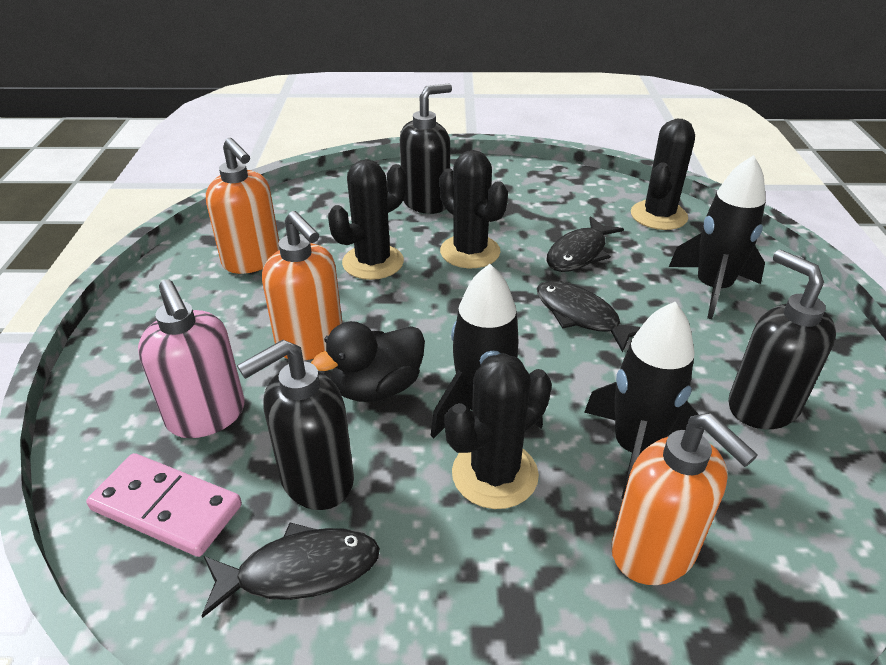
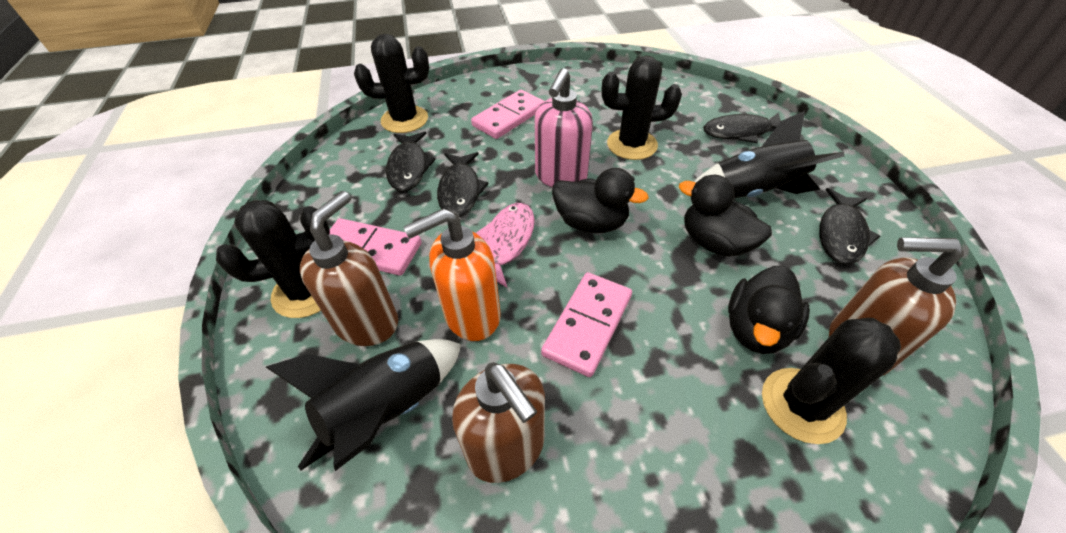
black duck: [311,321,425,402] = 1 -> [552,168,649,233] [679,175,772,257] [728,266,810,354] = 3
black fish: [202,523,380,618] [537,281,641,352] [546,216,624,272] = 3 -> [386,132,436,192] [437,152,489,217] [703,112,781,143] [819,188,880,265] = 4
black rocket: [431,264,543,438] [584,302,699,499] [669,155,766,319] = 3 -> [266,339,461,471] [694,111,845,198] = 2
black soap dispenser: [237,340,354,510] [400,83,452,214] [728,250,836,429] = 3 -> none = 0
brown soap dispenser: none = 0 -> [300,191,398,346] [452,362,545,483] [829,237,964,376] = 3
orange soap dispenser: [206,138,280,274] [262,211,342,361] [611,413,758,585] = 3 -> [404,208,501,341] = 1
pink domino: [86,453,242,557] = 1 -> [330,218,422,276] [471,90,544,139] [541,272,632,377] = 3
pink fish: none = 0 -> [476,203,535,288] = 1

